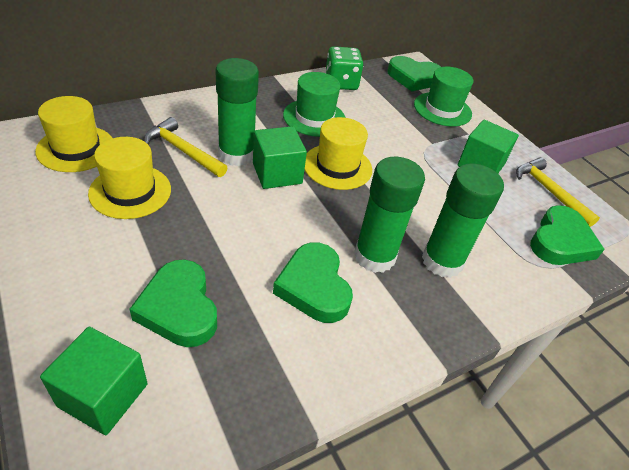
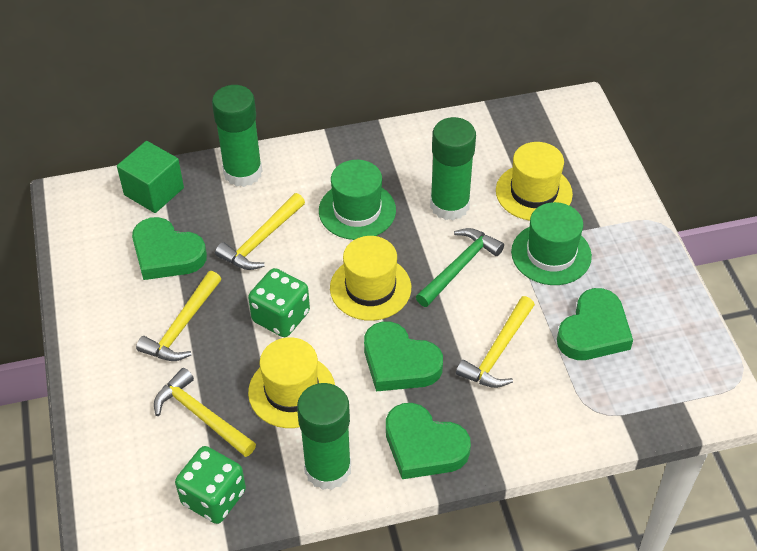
green cube: [40,327,148,435] [253,126,307,189] [457,120,519,173] = 3 -> [117,141,184,213] = 1
green dice: [325,46,363,90] = 1 -> [175,446,246,524] [248,268,310,337] = 2
green hammer: none = 0 -> [416,228,504,307] = 1
yellow hammer: [144,117,227,177] [516,157,600,227] = 2 -> [136,271,221,361] [154,368,256,457] [215,193,305,270] [456,296,535,388] = 4

